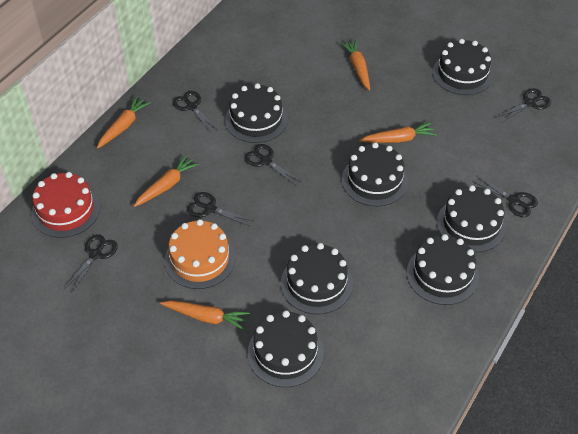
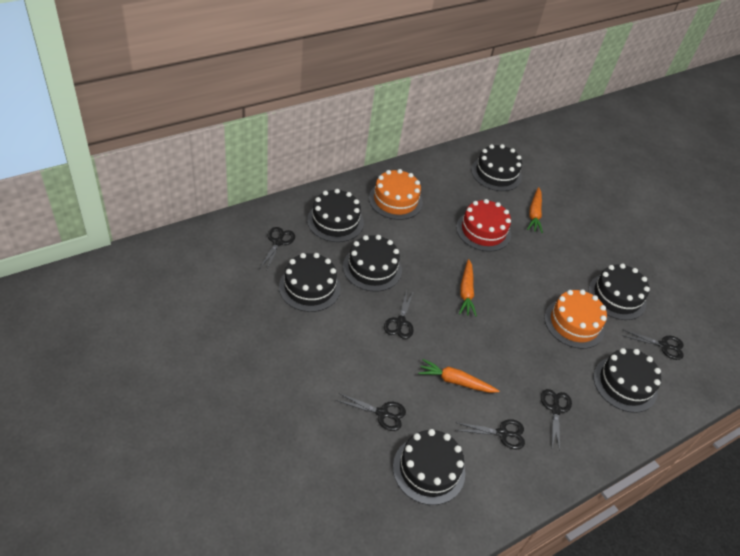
orange cake: [165,219,235,289] = 1 -> [369,169,423,220] [544,289,607,349] = 2
orange carrot: [97,96,151,149] [134,155,199,207] [160,300,250,330] [340,39,370,91] [359,122,437,143] = 5 -> [418,359,499,393] [459,259,477,317] [527,187,543,233] = 3

